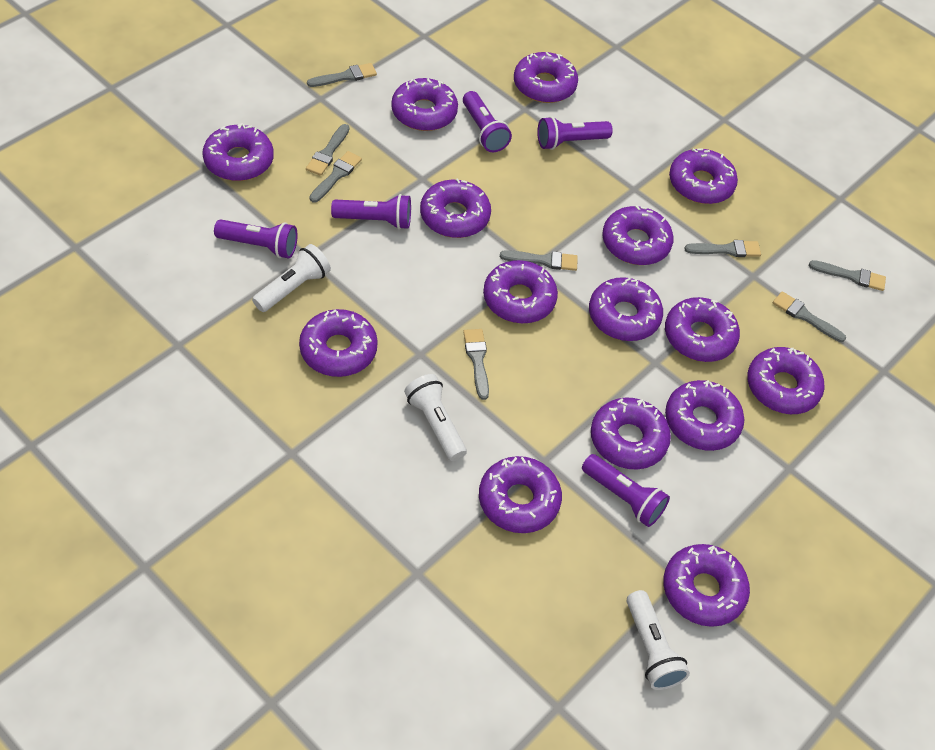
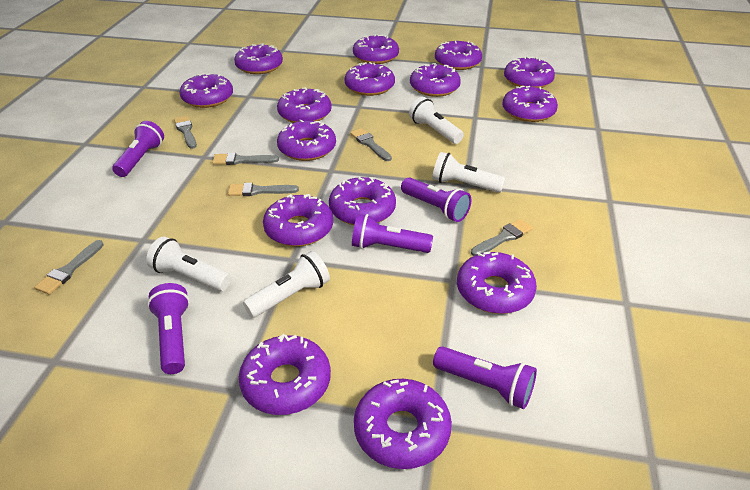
grey brush: [306,124,350,176] [307,63,377,87] [310,151,362,203] [463,329,489,400] [500,250,578,271] [684,240,761,257] [773,291,846,342] [809,260,886,291] = 8 -> [34,240,104,295] [174,116,197,149] [212,153,279,165] [228,183,299,196] [350,128,392,161] [471,219,533,256] = 6
white flashlight: [252,244,331,312] [404,374,467,461] [627,590,690,690] = 3 -> [146,236,231,291] [243,251,330,318] [409,97,464,144] [432,152,505,193] = 4

